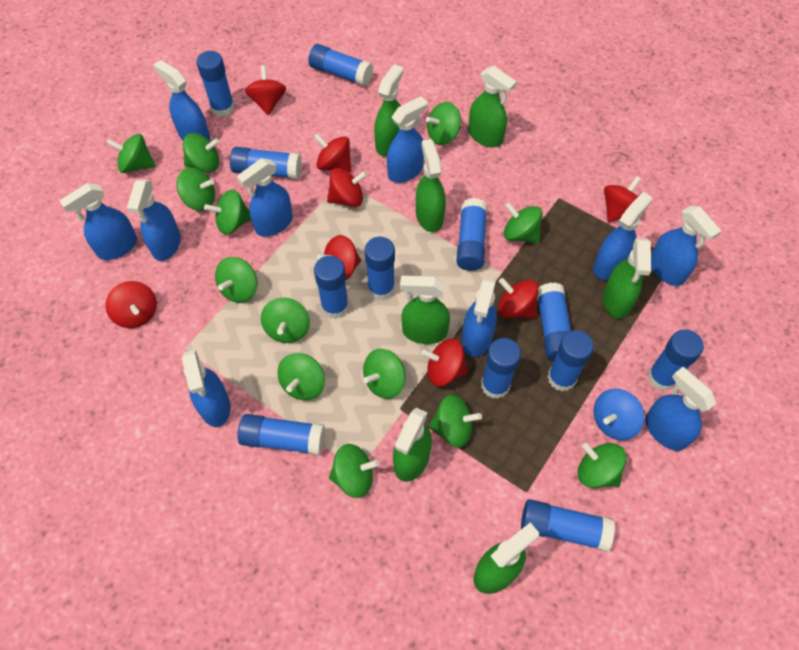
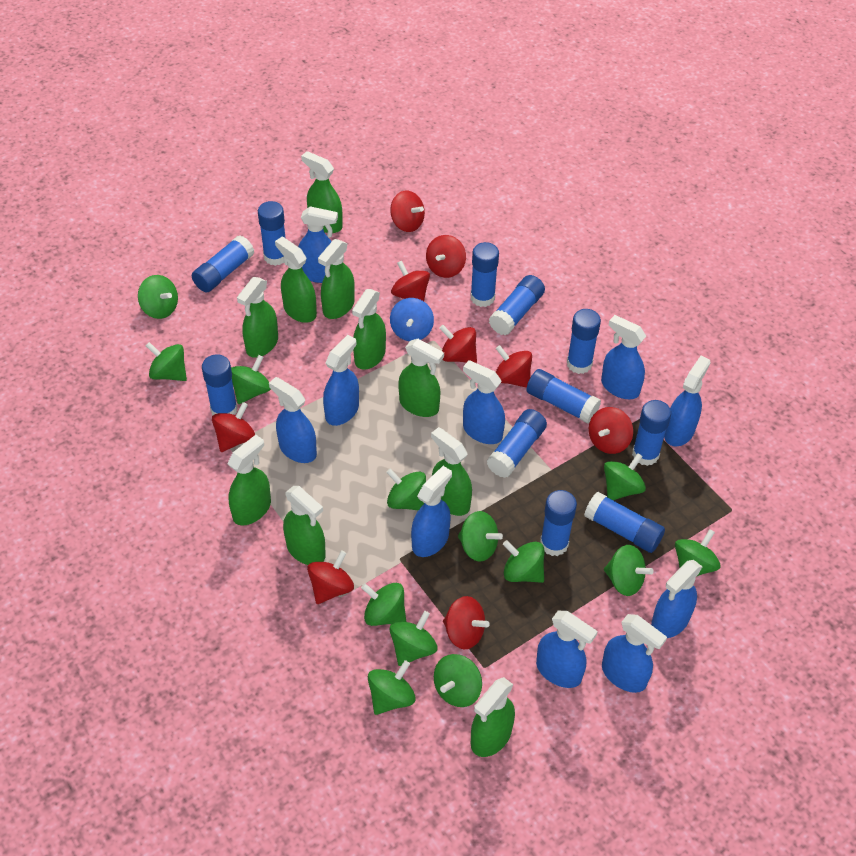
blue glue stick: [196,51,235,117] [230,147,302,179] [238,414,325,455] [308,44,373,86] [314,256,349,319] [365,237,395,300] [456,198,487,271] [481,338,521,399] [521,499,615,552] [537,282,571,361] [548,330,594,391] [648,330,704,391] = 12 -> [192,235,254,292] [202,354,238,415] [258,201,285,266] [471,242,499,307] [487,409,547,478] [489,275,545,335] [526,369,601,424] [540,490,577,556] [567,309,601,374] [584,492,665,553] [632,400,671,466] = 11
green spray bottle: [374,64,403,156] [393,408,432,482] [400,275,450,344] [416,139,446,232] [468,66,517,147] [474,522,539,594] [603,238,651,319] = 7 -> [227,435,271,525] [237,277,278,358] [275,237,317,323] [283,486,326,565] [301,151,343,233] [318,239,355,319] [352,289,386,370] [399,339,444,417] [431,427,472,516] [471,677,515,757] = 10
red spinning top: [105,281,157,328] [245,65,286,115] [314,134,352,172] [317,235,361,280] [327,168,367,207] [422,339,468,386] [498,278,539,319] [604,176,641,222] = 8 -> [212,402,255,452] [307,550,354,604] [390,190,425,232] [391,260,430,301] [426,235,466,278] [439,325,477,363] [443,596,490,649] [496,345,532,388] [589,407,633,454] = 9

